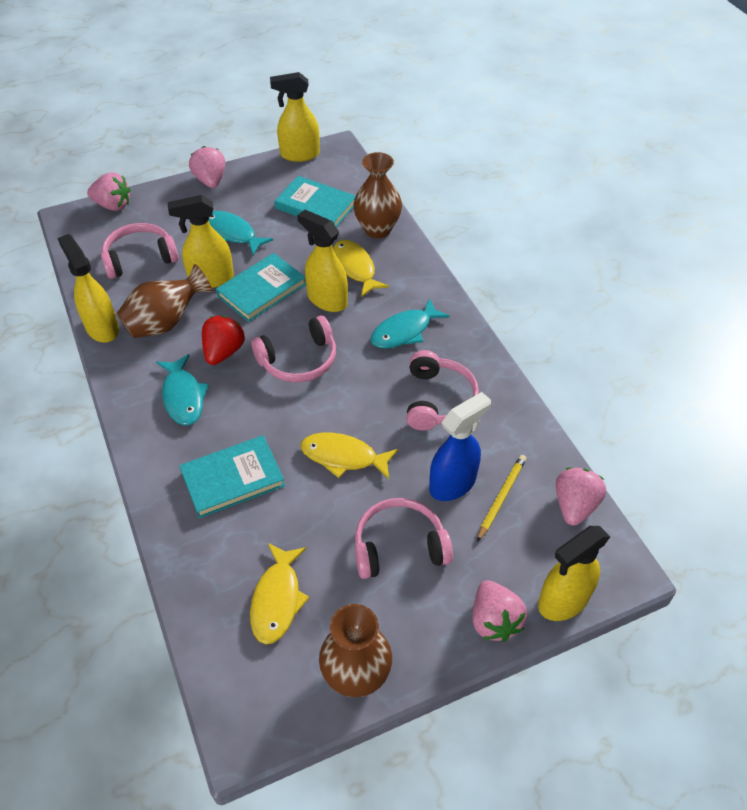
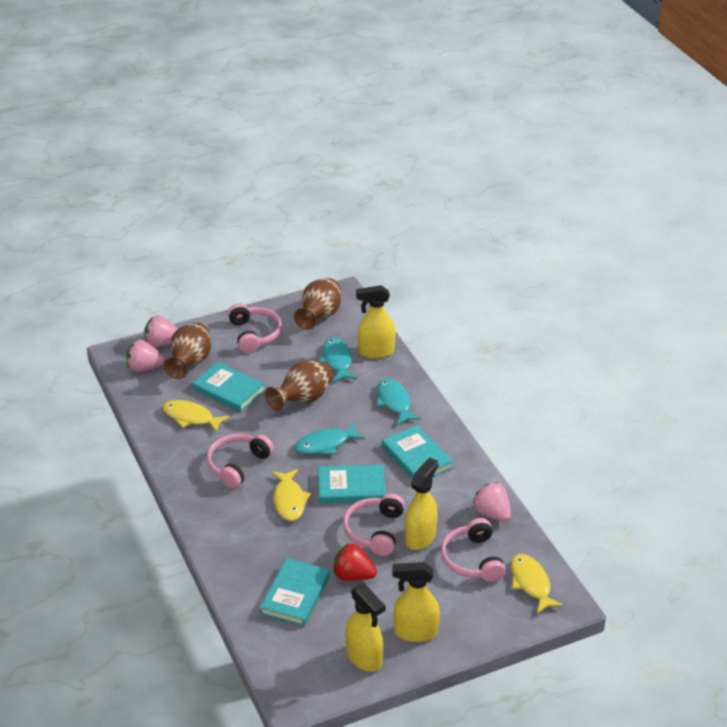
blue spray bottle: [429,392,491,501] = 1 -> none = 0
pink strawberry: [87,172,131,211] [189,146,225,188] [472,580,527,642] [556,468,606,526] = 4 -> [126,340,164,372] [144,315,178,347] [473,482,511,522] = 3
turquoise book: [179,435,285,518] [216,253,306,322] [274,176,356,227] = 3 -> [192,362,265,412] [260,558,330,626] [318,465,386,504] [382,425,453,479] = 4
yellow pencil: [477,455,527,542] = 1 -> none = 0
yellow spray bottle: [57,234,119,343] [168,195,234,288] [270,72,320,162] [297,210,348,312] [538,526,610,621] = 5 -> [345,584,386,672] [356,285,396,359] [392,562,440,642] [405,457,438,550] = 4

